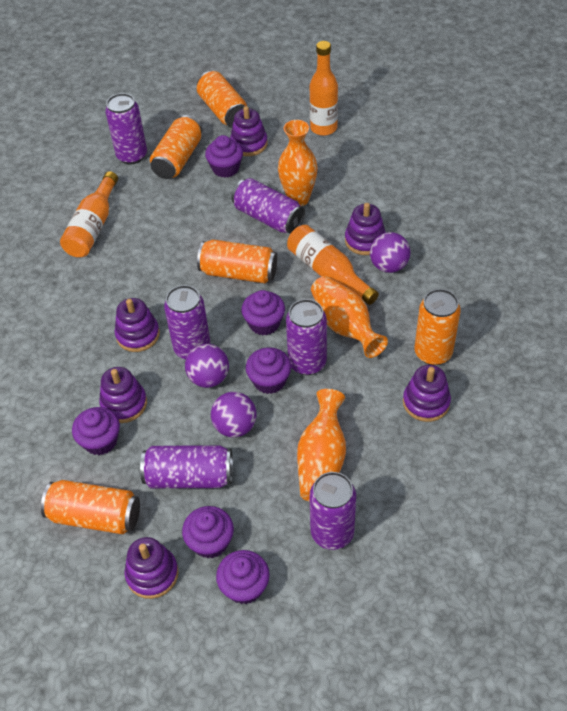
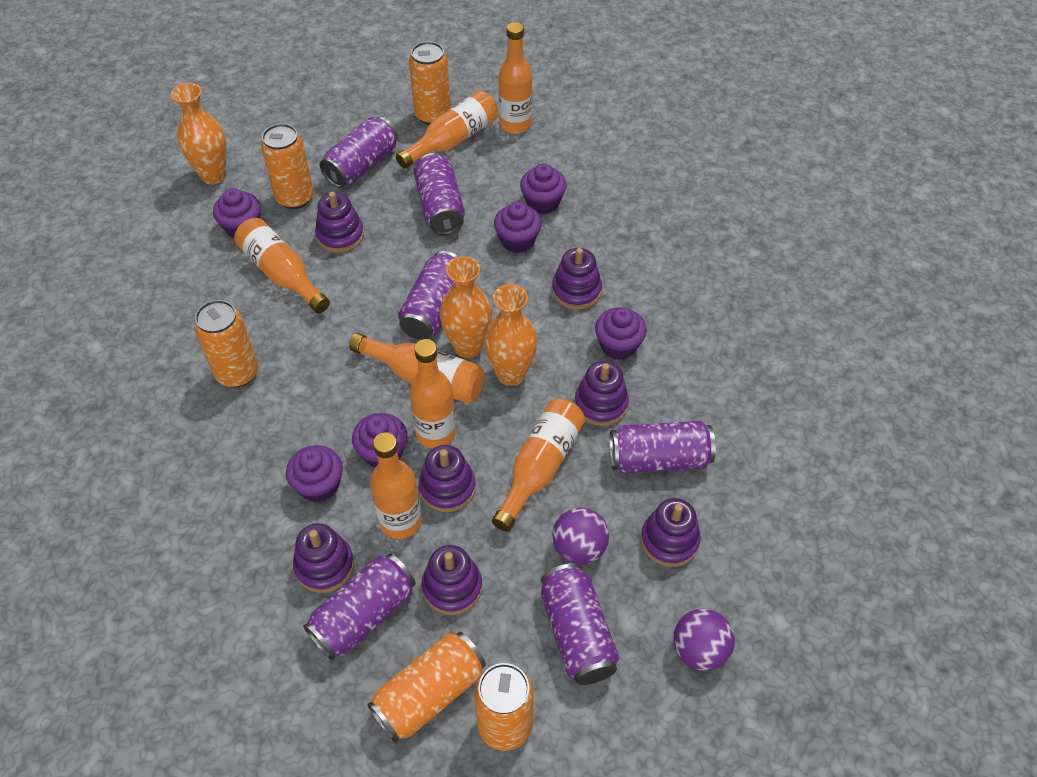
orange bottle: [60,171,118,257] [287,225,379,305] [310,41,338,136] = 3 -> [234,218,330,313] [349,333,485,404] [370,432,422,539] [396,91,498,169] [409,339,456,449] [492,399,585,532] [499,22,532,134] = 7
purple ball: [185,344,229,388] [211,392,257,437] [370,232,410,273] = 3 -> [552,507,609,565] [673,609,735,671] = 2
purple stacking toy: [99,367,147,423] [115,298,160,352] [125,537,179,599] [230,106,268,156] [345,203,386,255] [403,365,451,422] = 6 -> [293,523,354,593] [315,192,364,253] [419,445,476,512] [422,545,482,615] [552,248,602,310] [575,361,629,426] [641,498,701,567] = 7

